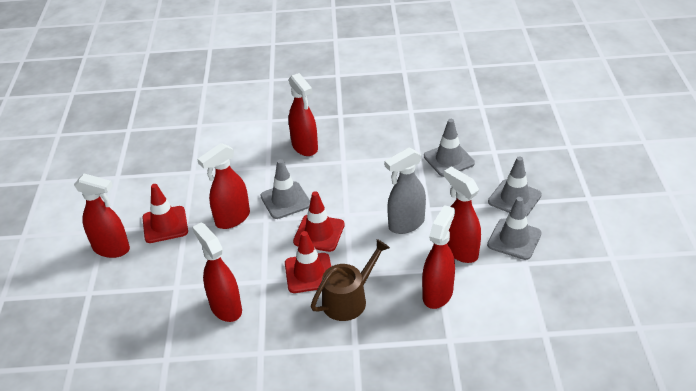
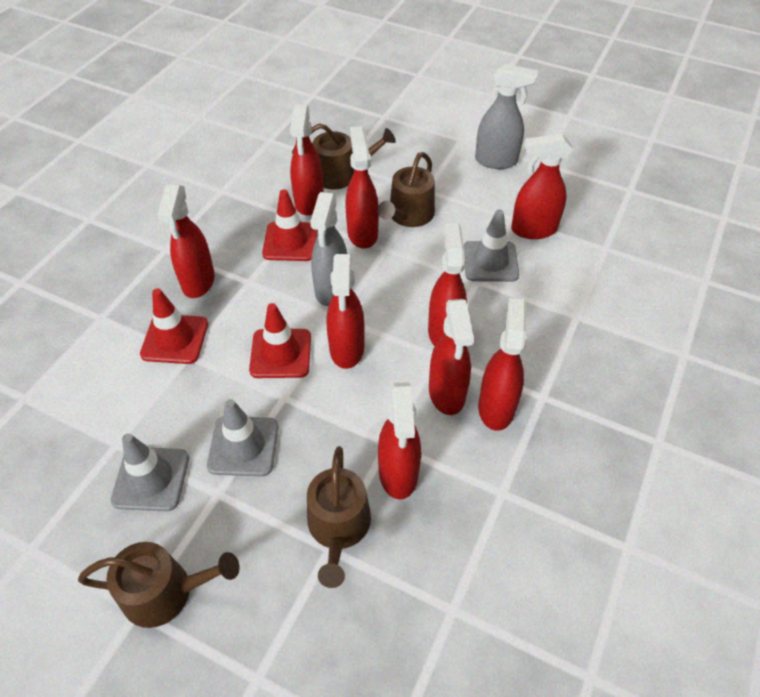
brown watering can: [311,239,390,321] = 1 -> [78,542,240,628] [292,124,396,190] [307,446,371,588] [378,152,435,227] = 4
grey spray bottle: [385,147,426,234] = 1 -> [310,192,347,306] [475,64,538,169] = 2
grey traffic cone: [260,159,310,219] [424,119,475,177] [487,197,542,260] [488,156,542,216] = 4 -> [111,434,189,511] [207,399,279,476] [464,209,519,282] = 3
red spray bottle: [74,173,130,258] [192,222,242,322] [197,143,250,229] [289,73,318,156] [422,205,455,309] [444,167,481,263] = 6 -> [157,185,215,298] [290,105,324,215] [327,254,365,369] [345,126,379,249] [378,382,421,499] [428,223,467,346] [429,299,474,415] [478,298,527,431] [511,134,573,239] = 9

